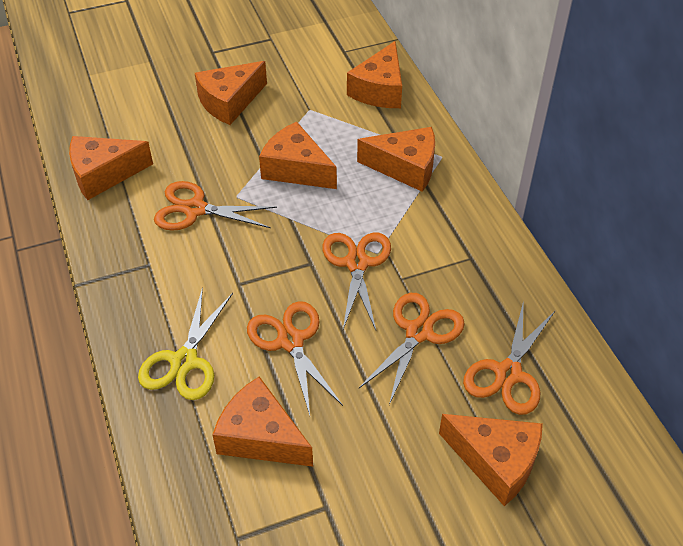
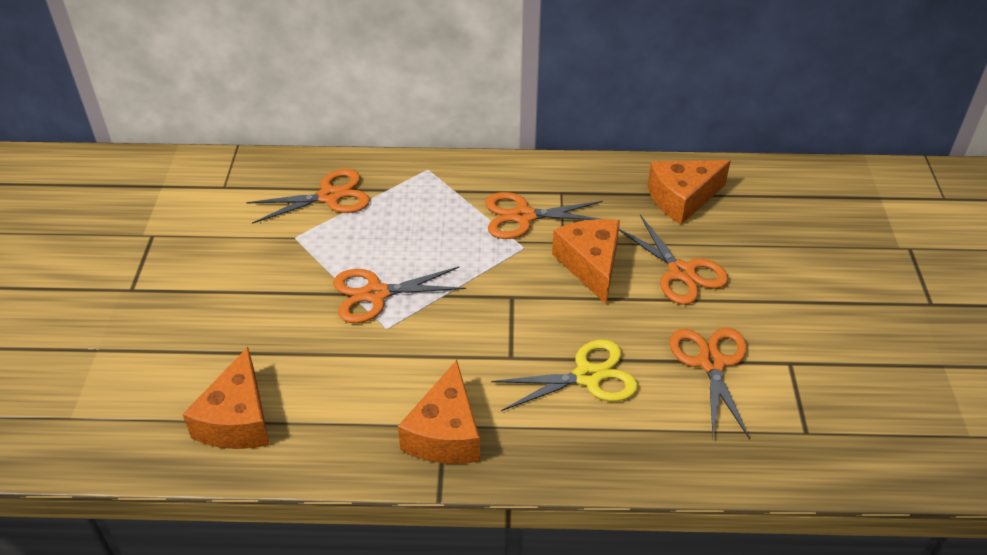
orange cheese: [69,136,153,200] [195,61,267,125] [212,376,313,467] [259,122,337,189] [347,41,402,108] [357,127,435,192] [439,414,543,506] = 7 -> [182,347,270,449] [398,360,480,464] [552,219,620,304] [648,160,731,224] = 4

